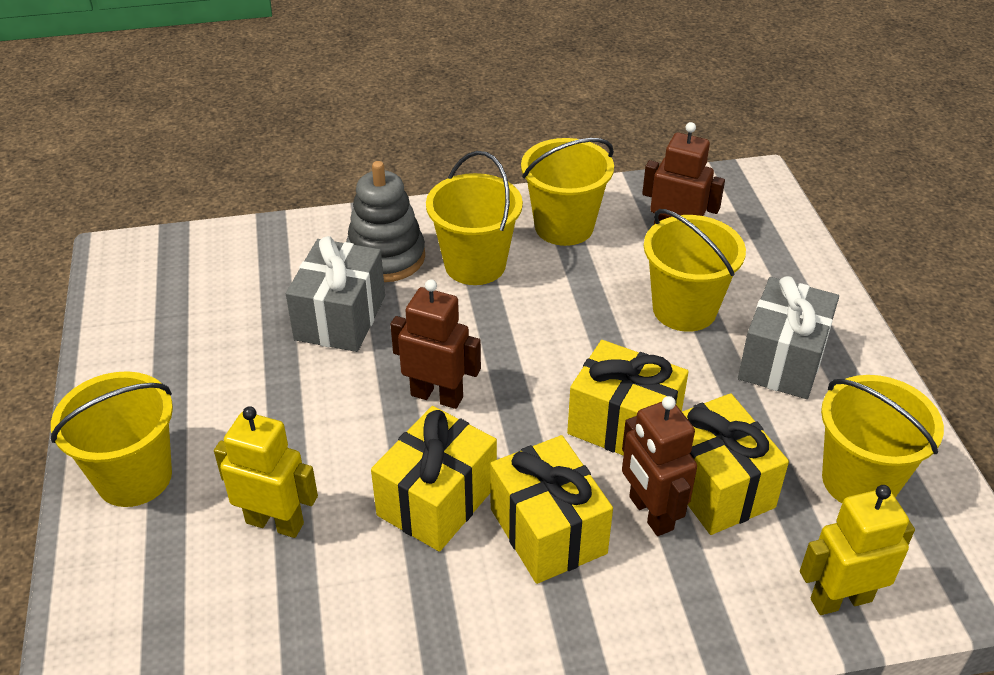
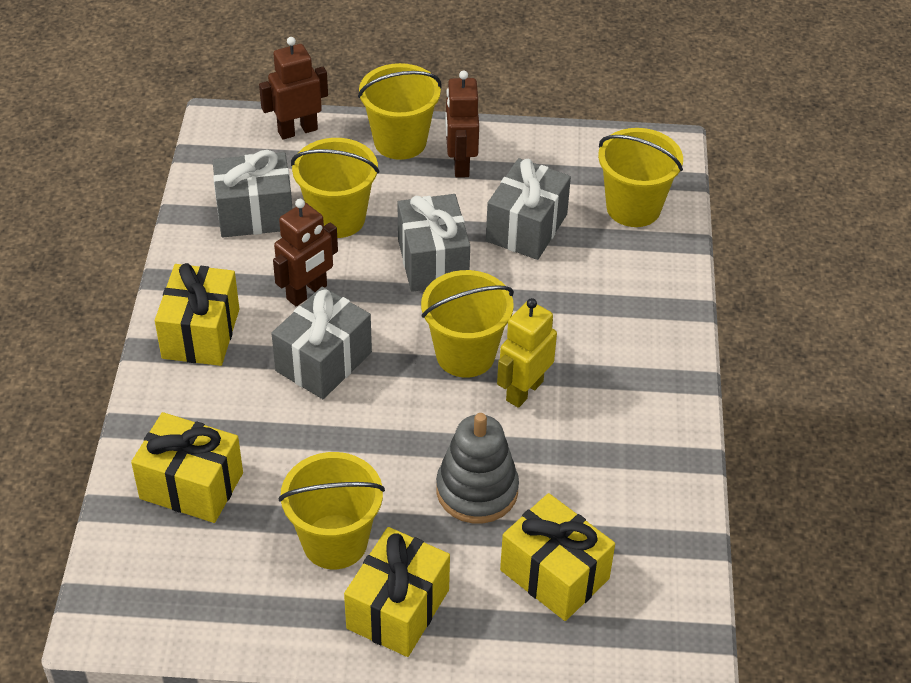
grey gift: [286,236,385,352] [738,276,839,399] = 2 -> [213,150,292,237] [271,286,372,399] [397,194,470,292] [486,158,571,260] = 4
yellow robot: [214,406,318,538] [800,485,915,615] = 2 -> [497,298,557,408] = 1

